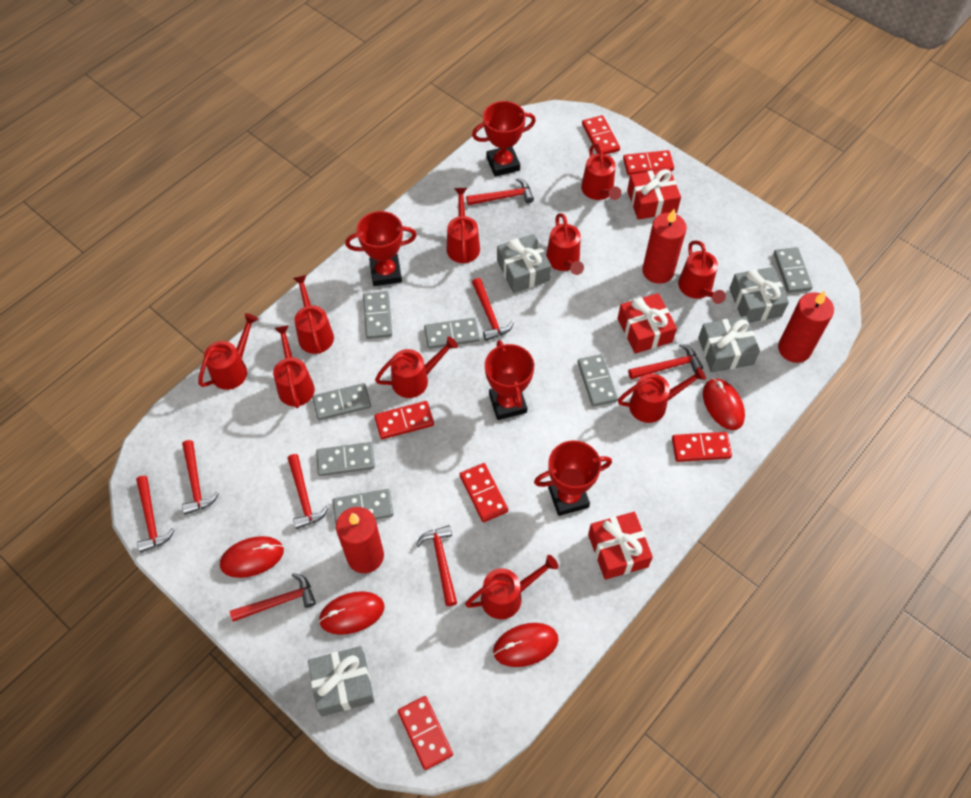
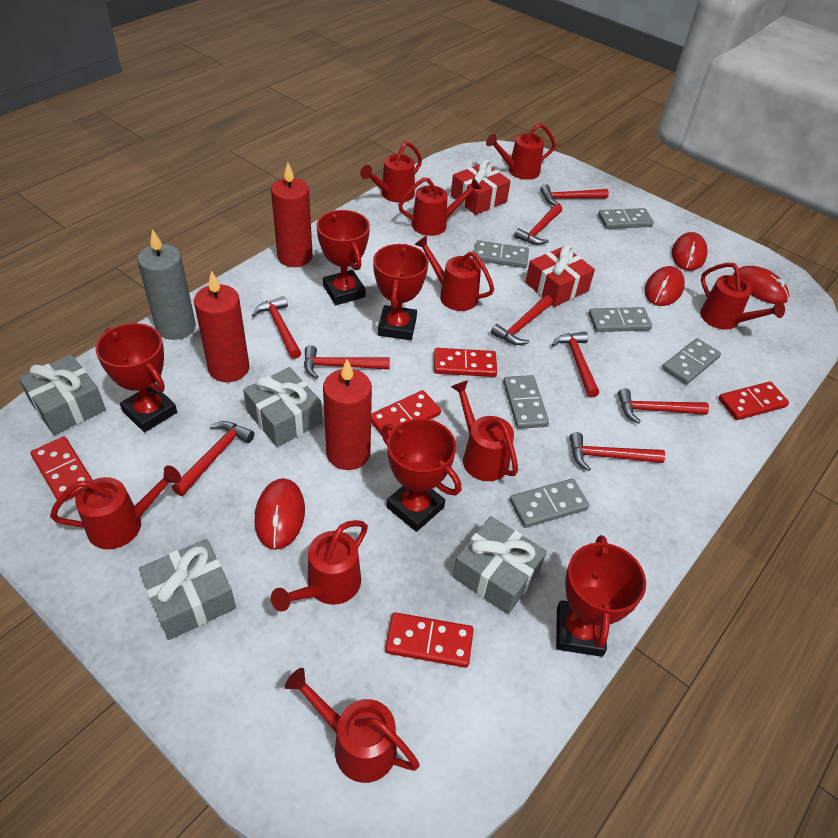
grey candle: none = 0 -> [137,229,196,340] = 1
grey domino: [312,383,371,420] [316,442,375,476] [332,489,394,524] [363,291,392,339] [424,318,480,349] [578,354,618,406] [774,247,813,293] = 7 -> [473,240,529,268] [503,375,549,429] [510,479,589,528] [589,307,652,332] [598,208,654,229] [662,338,721,385] = 6
red domino: [374,401,434,439] [398,696,453,770] [460,463,508,522] [582,115,620,155] [623,150,674,175] [672,432,732,462] = 6 -> [30,437,93,502] [371,390,441,436] [385,612,474,668] [434,348,497,377] [718,382,789,420] = 5
red gift: [588,512,653,580] [618,293,677,354] [627,168,681,220] = 3 -> [451,159,511,215] [525,245,595,307] = 2
red hammer: [136,476,175,553] [182,440,219,515] [230,573,316,622] [288,454,329,529] [416,525,457,606] [466,178,534,205] [472,278,514,341] [628,344,703,379] = 8 -> [172,421,254,496] [252,296,301,359] [304,345,390,379] [491,295,553,345] [514,204,562,245] [540,184,609,205] [552,332,599,398] [570,432,665,471] [618,388,709,424] = 9
red trophy: [345,211,417,286] [472,101,536,177] [485,340,534,420] [534,440,612,516] = 4 -> [96,323,177,432] [316,210,370,305] [373,244,428,340] [381,418,461,532] [556,535,646,657] = 5
red watering can: [198,313,258,390] [273,325,315,408] [293,275,334,354] [375,336,458,398] [447,188,480,263] [465,555,558,619] [546,213,584,275] [581,144,621,200] [618,367,706,423] [678,240,726,304] = 10 -> [50,465,181,549] [271,520,368,612] [285,668,420,783] [360,141,422,203] [398,177,482,236] [414,235,494,311] [451,380,518,481] [486,123,556,180] [700,263,785,330] = 9

